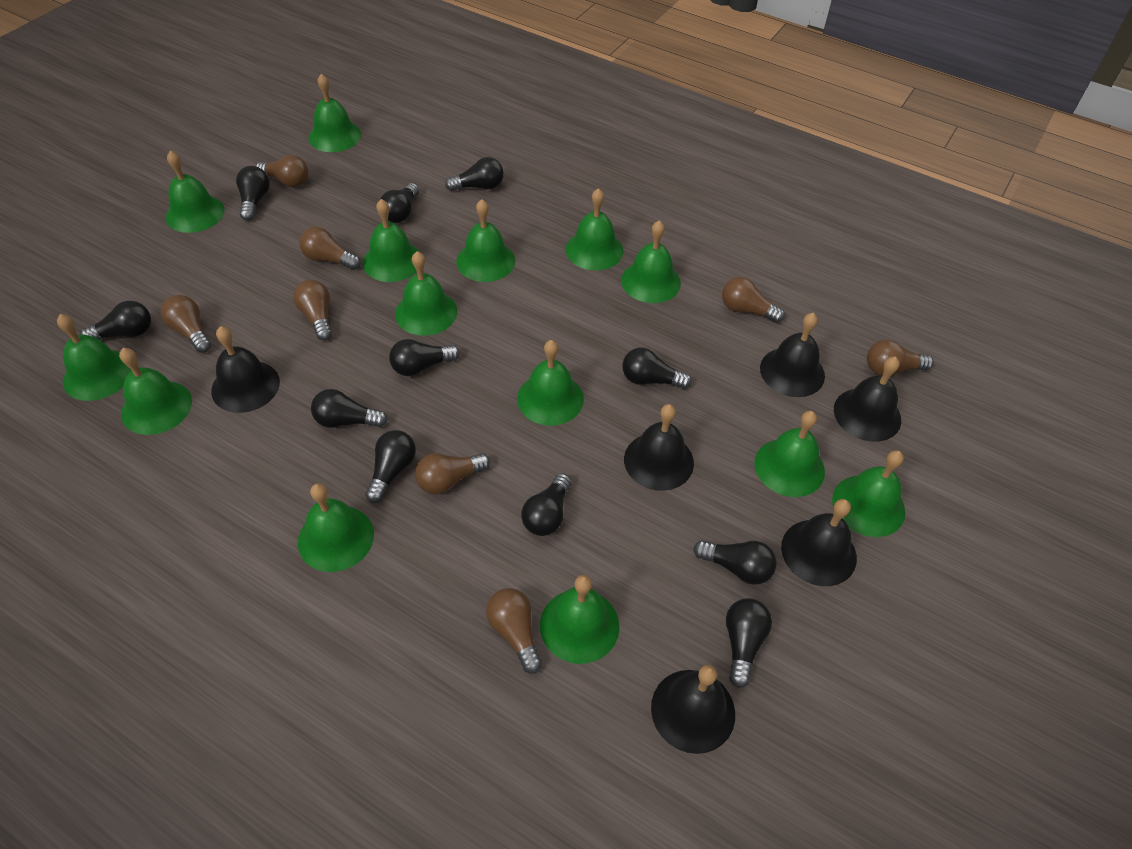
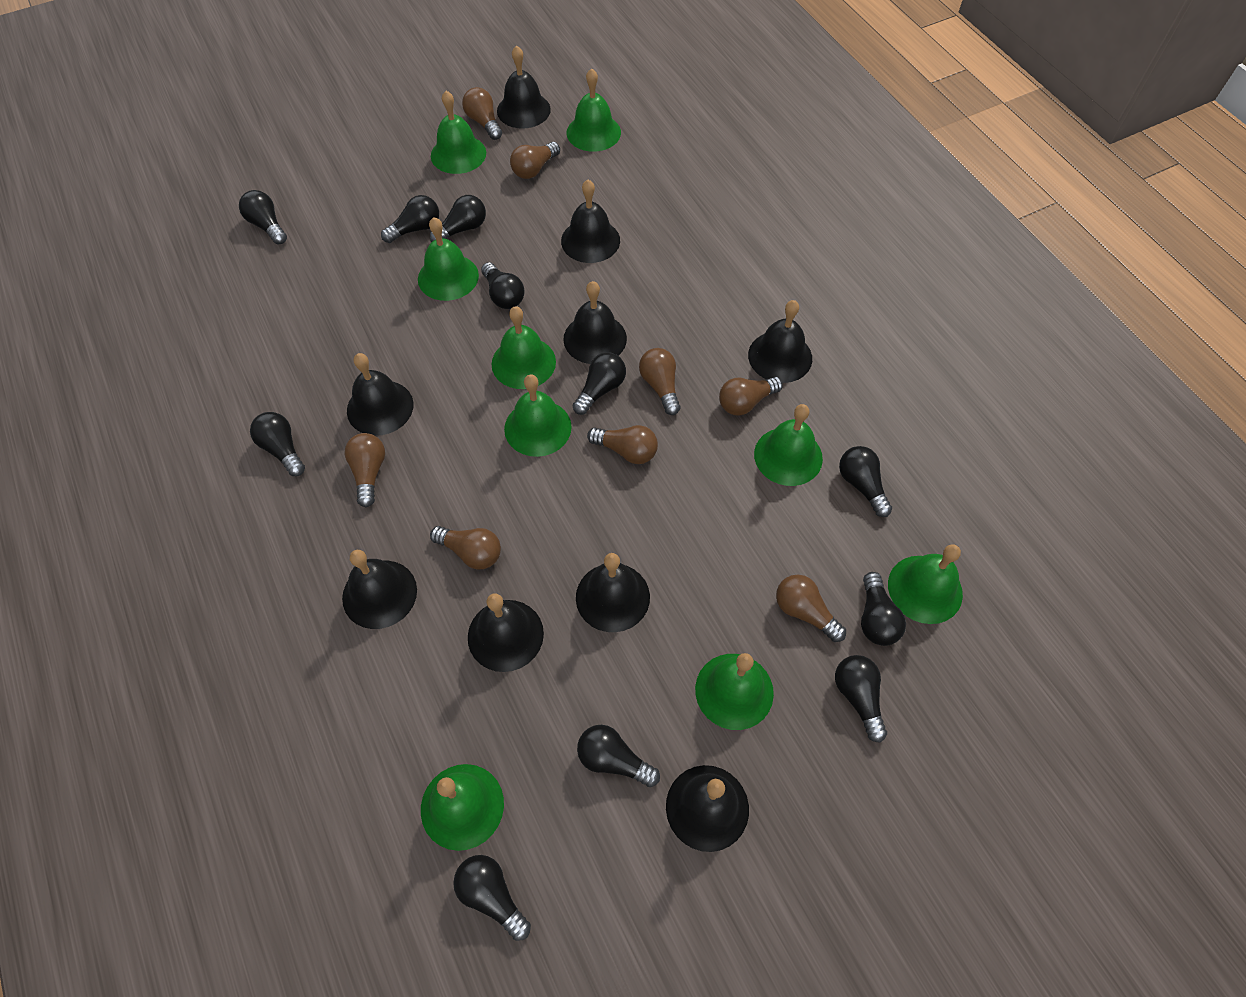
black bell: [211,326,280,413] [624,404,694,491] [651,665,735,754] [760,313,825,397] [781,499,857,586] [834,357,901,442] = 6 -> [342,550,417,629] [347,353,414,436] [468,593,544,672] [497,45,551,128] [561,180,620,263] [563,281,627,364] [576,553,650,632] [666,765,749,852] [748,300,812,383] = 9
green bell: [57,314,132,401] [119,348,192,435] [166,151,225,233] [298,483,374,572] [308,74,361,152] [363,199,419,282] [395,251,457,336] [456,199,515,282] [517,340,584,426] [540,575,619,664] [566,188,624,270] [621,220,681,303] [754,411,825,497] [832,450,905,537] = 14 -> [418,217,479,301] [421,764,504,851] [431,91,486,174] [492,306,556,389] [504,374,572,457] [567,68,621,152] [695,653,774,730] [754,404,823,486] [888,544,963,624] = 9

